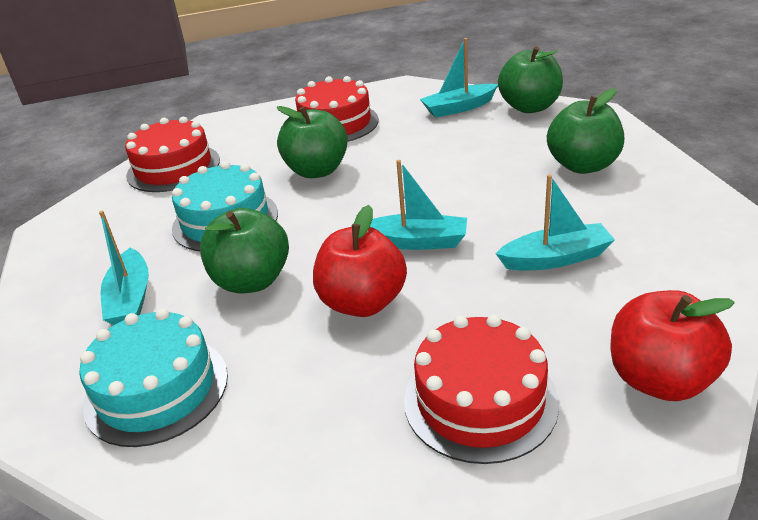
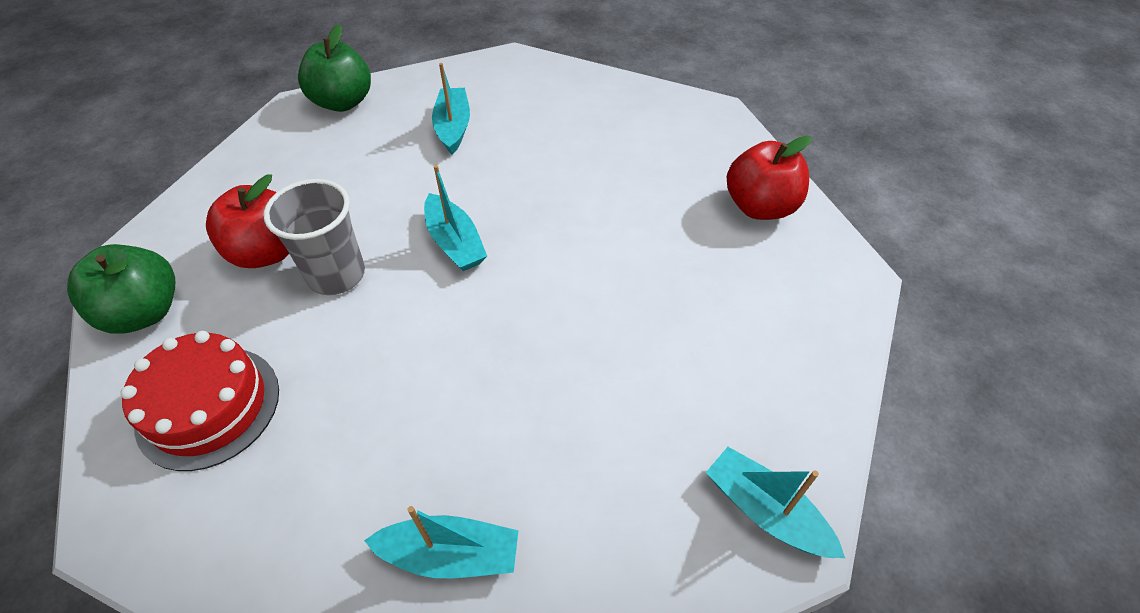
green apple: [200,208,289,293] [277,106,348,178] [498,46,563,113] [547,88,624,174] = 4 -> [67,244,175,334] [298,24,371,112] = 2
grey cup: none = 0 -> [264,179,365,295] = 1
red cake: [125,117,220,192] [295,76,379,142] [404,315,559,464] = 3 -> [120,331,279,471] = 1
turquoise cake: [79,308,228,447] [172,162,278,251] = 2 -> none = 0

